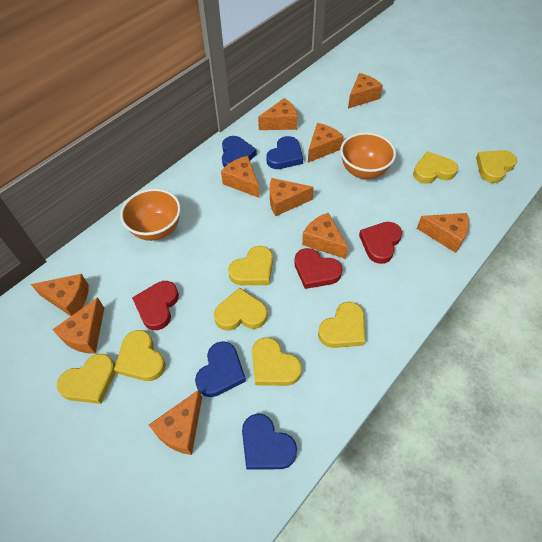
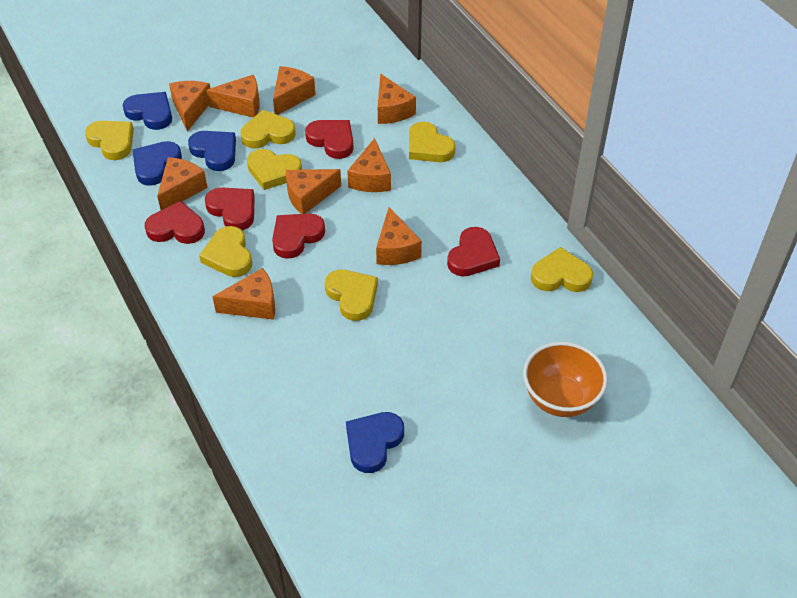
orange bowl: [120,188,181,241] [340,132,396,179] = 2 -> [523,342,608,417] = 1
orange cheese: [31,274,89,316] [52,297,104,354] [149,390,202,455] [221,156,259,198] [258,98,297,130] [270,178,314,216] [302,213,348,259] [308,123,344,163] [348,73,383,109] [417,213,469,253] = 10 -> [157,157,207,210] [169,81,210,132] [206,75,260,118] [212,268,275,320] [273,66,316,115] [286,169,341,214] [347,138,391,192] [376,207,422,265] [378,73,416,124] = 9
red heart: [132,281,179,330] [294,248,342,289] [359,222,402,264] = 3 -> [145,201,205,244] [205,187,255,230] [272,214,325,259] [305,120,354,159] [447,227,500,277] = 5
yellow heart: [57,354,115,404] [114,330,166,381] [214,288,268,331] [228,246,273,285] [252,337,302,386] [318,302,365,348] [413,151,458,184] [476,150,517,183] = 8 -> [85,121,134,160] [199,226,252,277] [240,110,295,148] [247,149,302,190] [325,270,378,321] [409,122,455,162] [531,247,593,292] = 7

